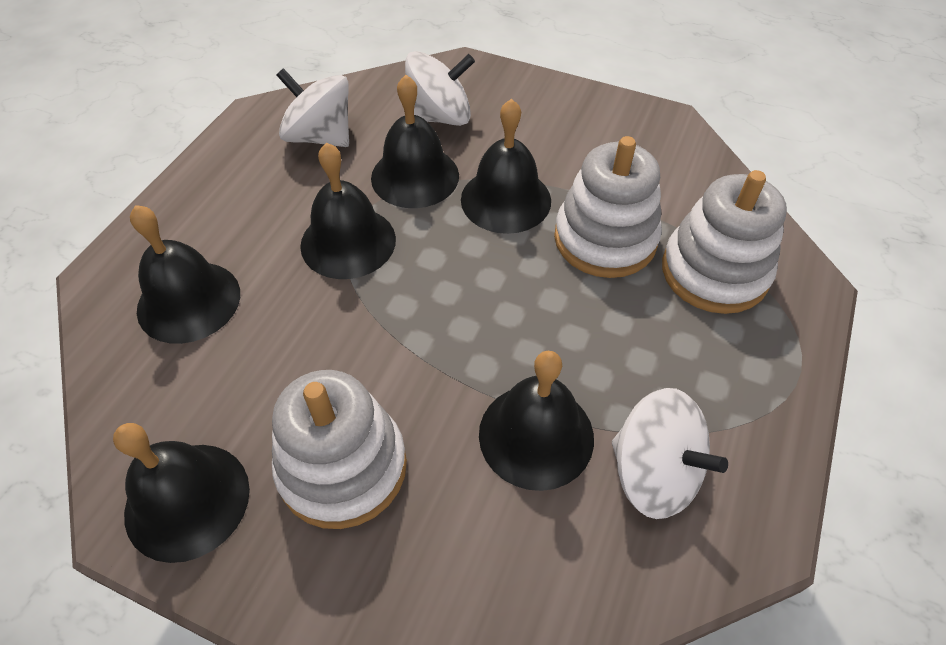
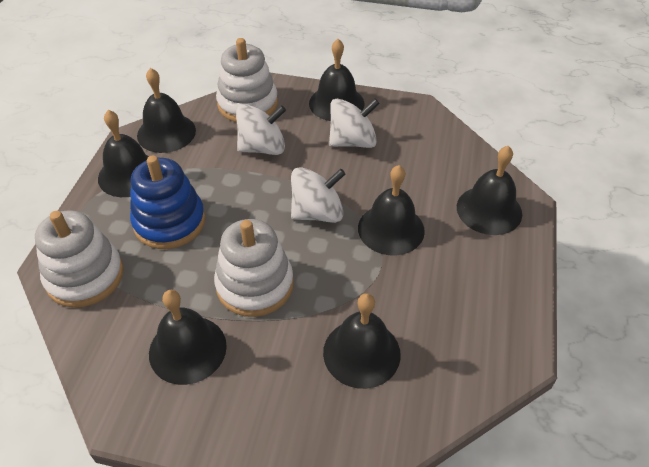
black bell: [113,423,250,563] [130,205,240,344] [300,142,396,279] [371,75,459,208] [461,99,551,234] [479,351,594,491] = 6 -> [98,110,149,197] [137,68,196,153] [149,290,227,385] [309,39,365,121] [323,293,401,389] [358,165,425,255] [457,146,522,235] = 7
blue stacking toy: none = 0 -> [130,155,205,249] = 1

